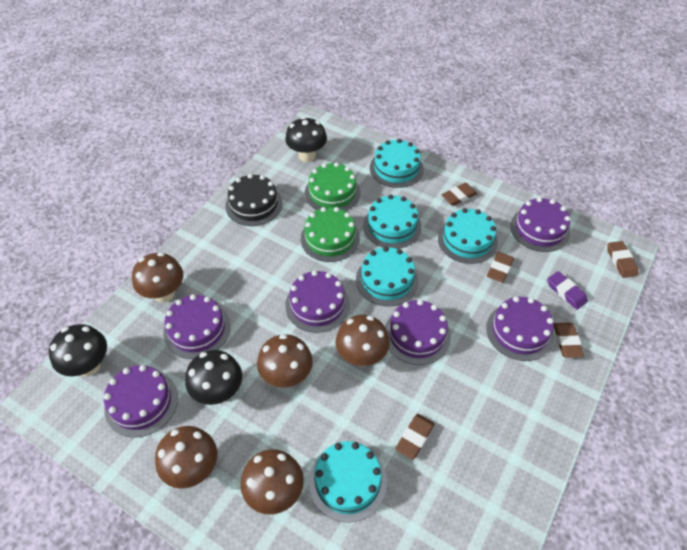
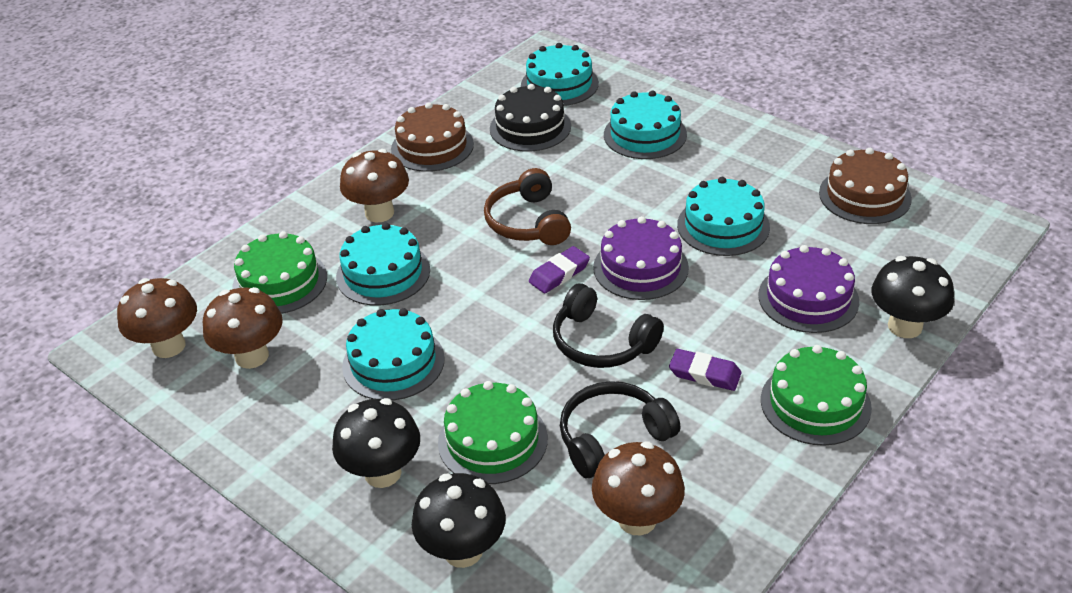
black headphones: none = 0 -> [553,283,664,368] [560,381,680,478] = 2
brown cake: none = 0 -> [391,102,474,172] [819,148,912,224] = 2
brown eraser: [395,414,435,460] [441,183,478,206] [487,252,514,283] [554,323,584,358] [608,241,638,278] = 5 -> none = 0
brown headphones: none = 0 -> [484,168,571,245] = 1
brown mushroom: [132,252,183,302] [155,426,217,489] [241,449,304,514] [257,334,313,388] [336,315,390,367] = 5 -> [117,278,197,358] [203,287,283,369] [340,149,409,223] [592,441,685,536] = 4
green cake: [301,207,360,262] [305,162,360,211] = 2 -> [232,231,327,314] [438,381,548,484] [761,345,872,446] = 3
purple cake: [104,365,178,437] [163,294,231,359] [285,270,350,333] [385,300,451,365] [486,297,554,361] [510,197,571,252] = 6 -> [593,216,689,300] [758,245,859,333] = 2
purple eraser: [547,271,588,310] = 1 -> [529,246,590,293] [669,349,741,391] = 2

